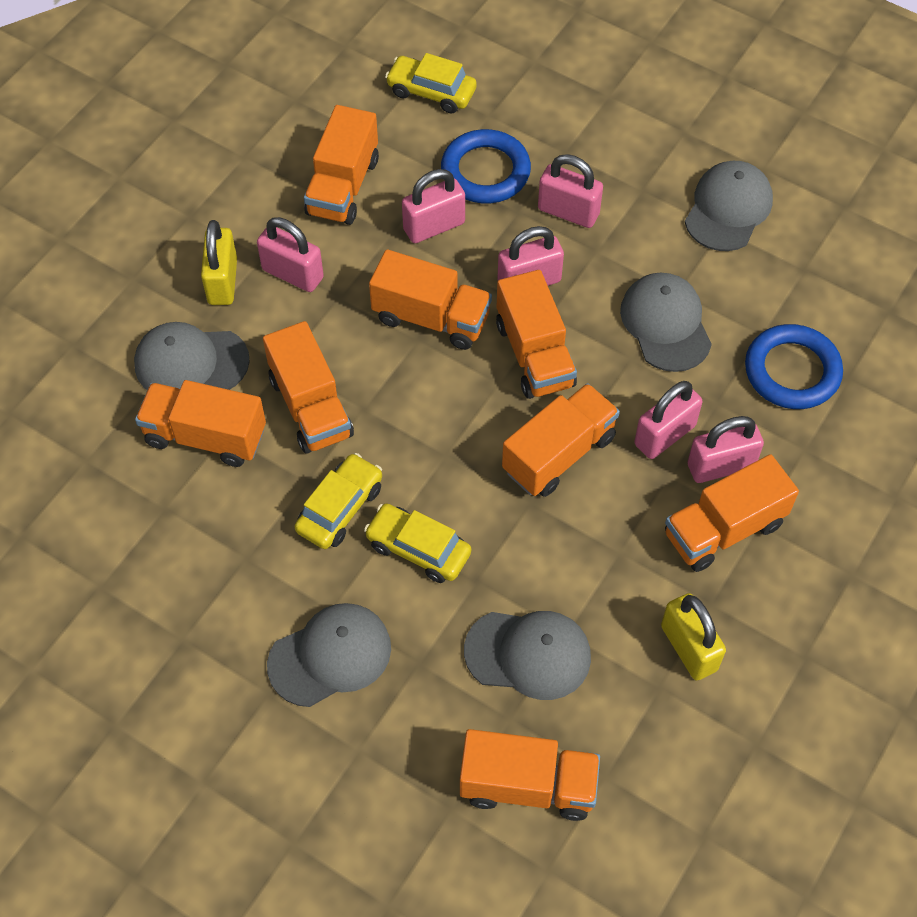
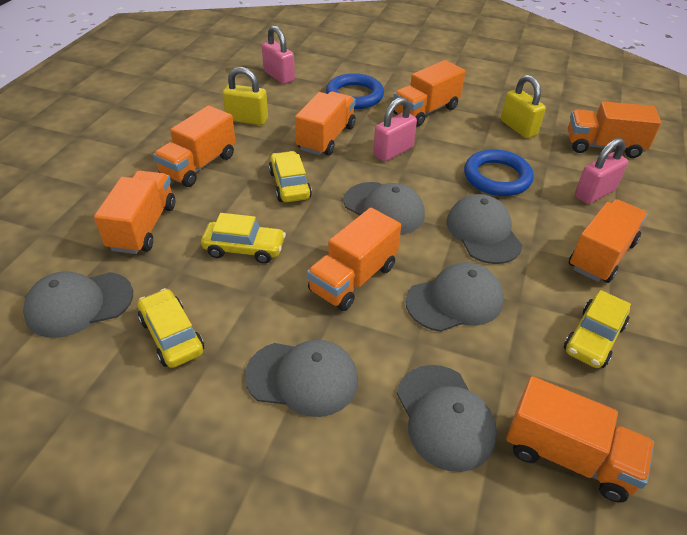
grey cap: [134,322,250,390] [267,603,391,707] [464,611,591,700] [620,273,712,372] [685,161,773,251] = 5 -> [23,271,133,338] [245,340,358,417] [344,182,425,235] [397,365,497,472] [406,262,504,332] [447,194,523,264] = 6
pink padlock: [257,217,324,292] [402,169,465,243] [497,226,564,286] [538,154,603,228] [634,381,703,459] [688,416,764,483] = 6 -> [262,26,295,84] [373,97,417,162] [575,138,628,204] = 3
yellow car: [295,453,382,549] [364,503,471,583] [385,53,477,114] = 3 -> [138,288,204,368] [201,213,286,264] [269,151,312,202] [564,290,631,368] = 4

